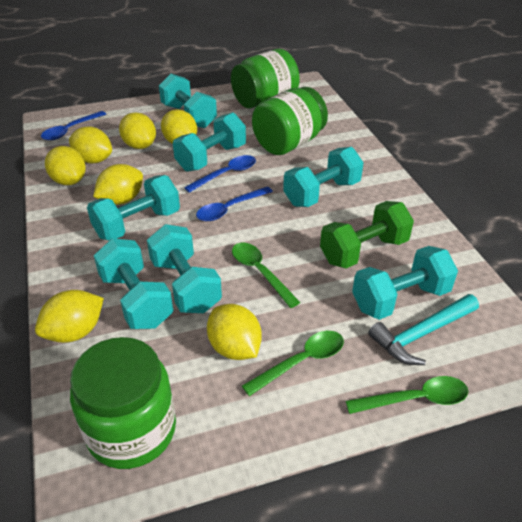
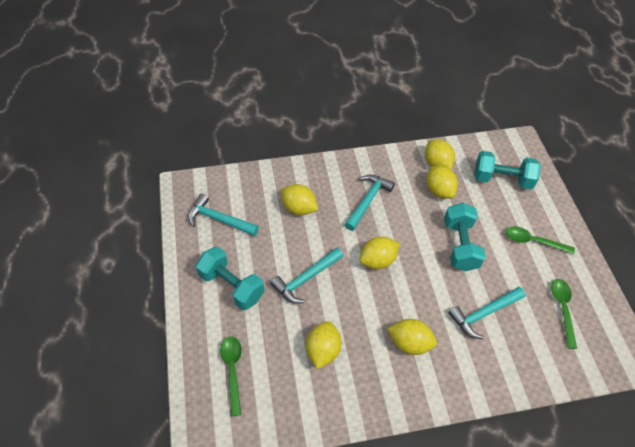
blue spoon: [41,111,106,140] [184,155,256,193] [196,186,273,221] = 3 -> none = 0
green dumbbell: [320,201,414,268] = 1 -> none = 0
green jar: [70,337,176,469] [231,49,300,109] [252,87,328,155] = 3 -> none = 0
turquoise dumbbell: [87,175,180,241] [94,238,173,329] [147,224,222,313] [159,74,217,128] [173,112,246,172] [283,147,364,207] [352,246,458,320] = 7 -> [196,247,264,310] [444,203,486,271] [474,151,541,189] = 3
turquoise hammer: [368,294,479,365] = 1 -> [188,194,259,236] [270,248,343,304] [345,174,395,231] [448,287,526,339] = 4
yellow lemon: [35,290,104,343] [45,146,86,185] [69,127,112,163] [93,164,143,205] [119,112,156,149] [161,109,197,144] [207,304,262,360] = 7 -> [281,184,318,215] [306,321,341,369] [359,237,400,269] [387,319,437,355] [425,139,455,170] [426,166,458,198] = 6

